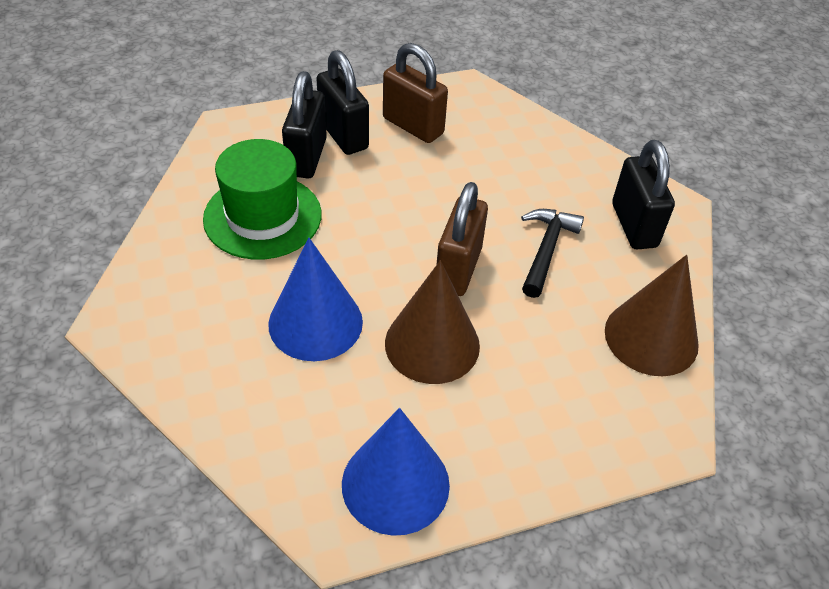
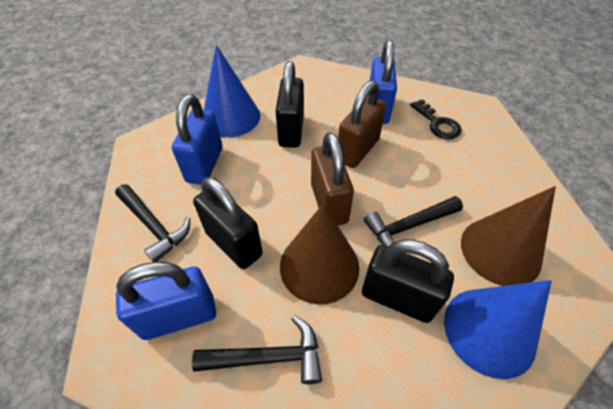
black hammer: [521,209,584,298] = 1 -> [115,184,190,262] [192,315,322,384] [364,196,463,254] = 3
black key: none = 0 -> [410,99,462,139] = 1
blue padlock: none = 0 -> [116,262,216,340] [172,94,222,185] [368,40,397,124] = 3
green hat: [203,139,322,260] = 1 -> none = 0

